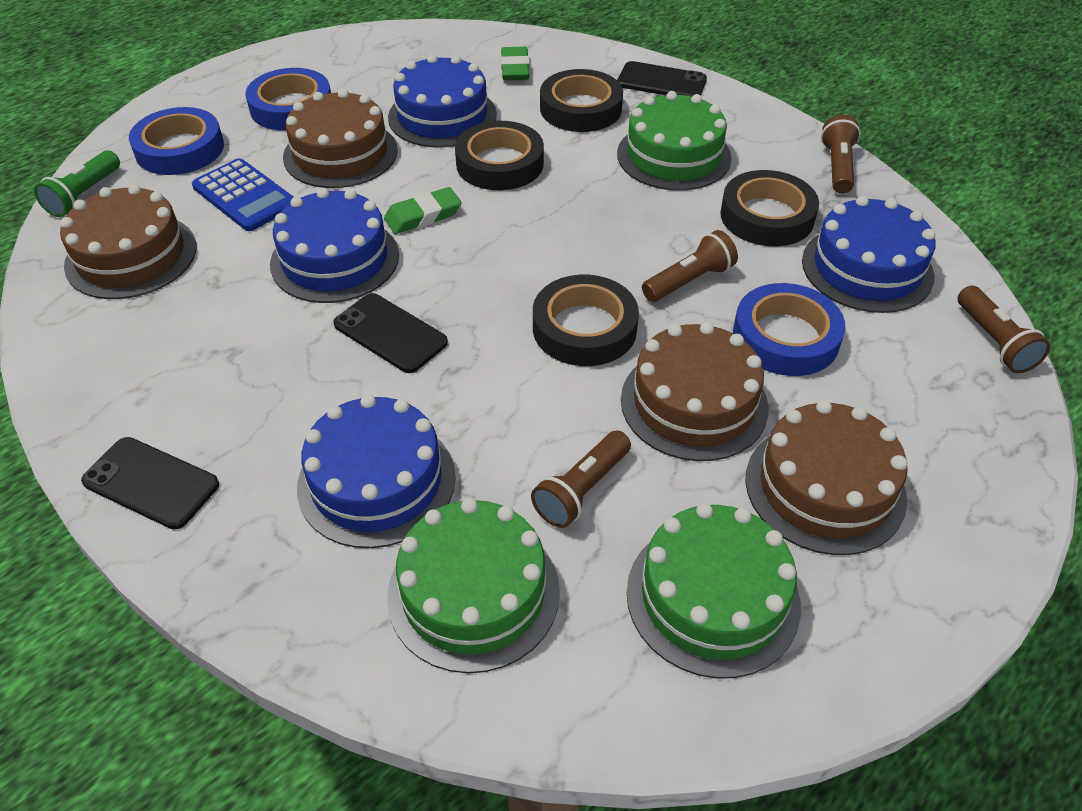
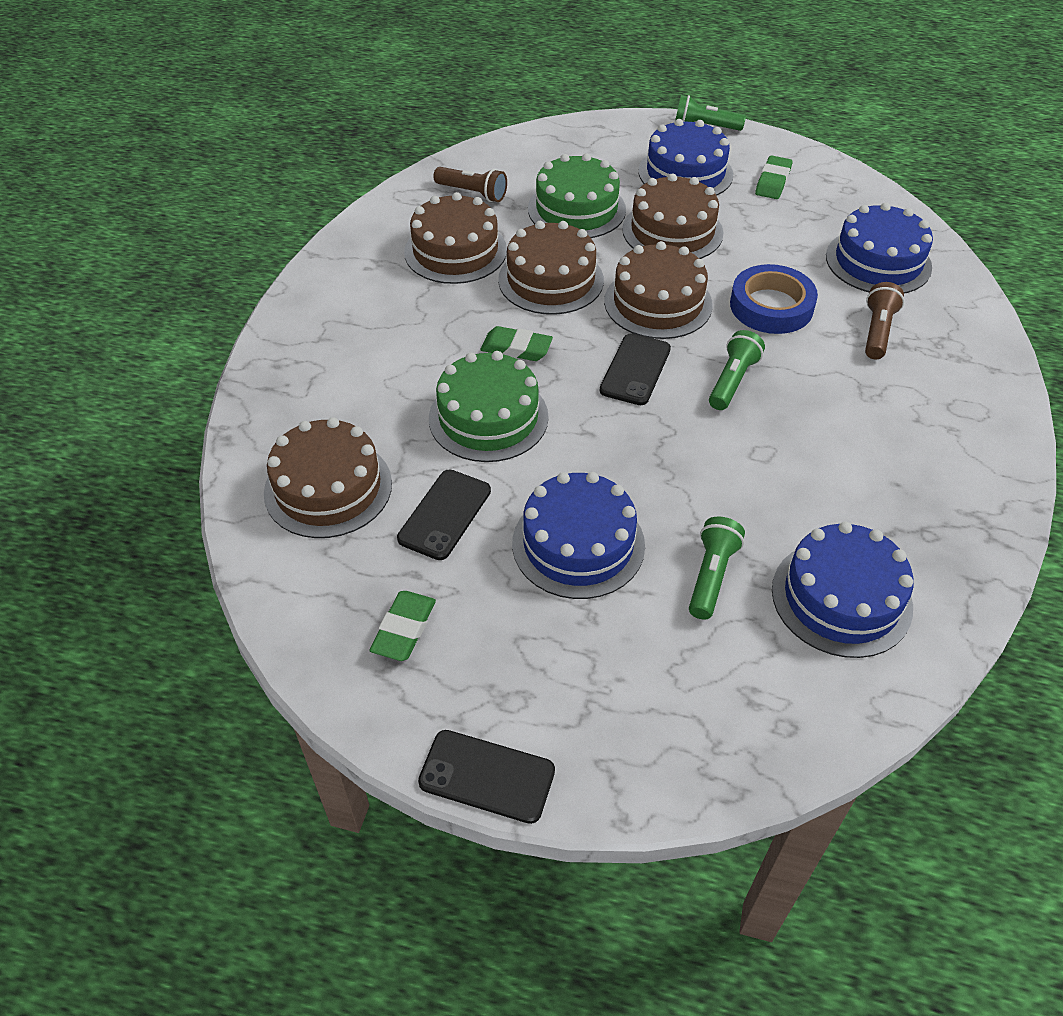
black tape: [455,121,544,190] [533,275,639,366] [540,69,623,132] [720,170,819,247] = 4 -> none = 0
blue calculator: [192,158,294,231] = 1 -> none = 0
blue tape: [129,107,224,175] [245,68,331,131] [733,283,845,376] = 3 -> [730,264,818,334] = 1
brown cake: [60,184,196,299] [283,89,398,188] [621,322,769,461] [745,400,908,555] = 4 -> [264,417,392,538] [404,192,507,284] [498,221,604,315] [604,241,713,339] [622,173,724,259] = 5
brown flashlight: [531,430,631,528] [642,230,738,302] [821,115,860,194] [958,286,1050,373] = 4 -> [433,167,507,202] [865,282,904,359] = 2
green cake: [387,498,560,673] [617,91,732,191] [627,503,801,679] = 3 -> [429,351,549,462] [528,153,626,238] = 2
green eraser: [384,187,462,234] [501,47,530,80] = 2 -> [369,591,436,661] [481,326,553,361] [755,155,792,199] = 3
green flashlight: [34,150,120,217] = 1 -> [675,95,746,131] [689,516,745,620] [709,330,765,410] = 3

